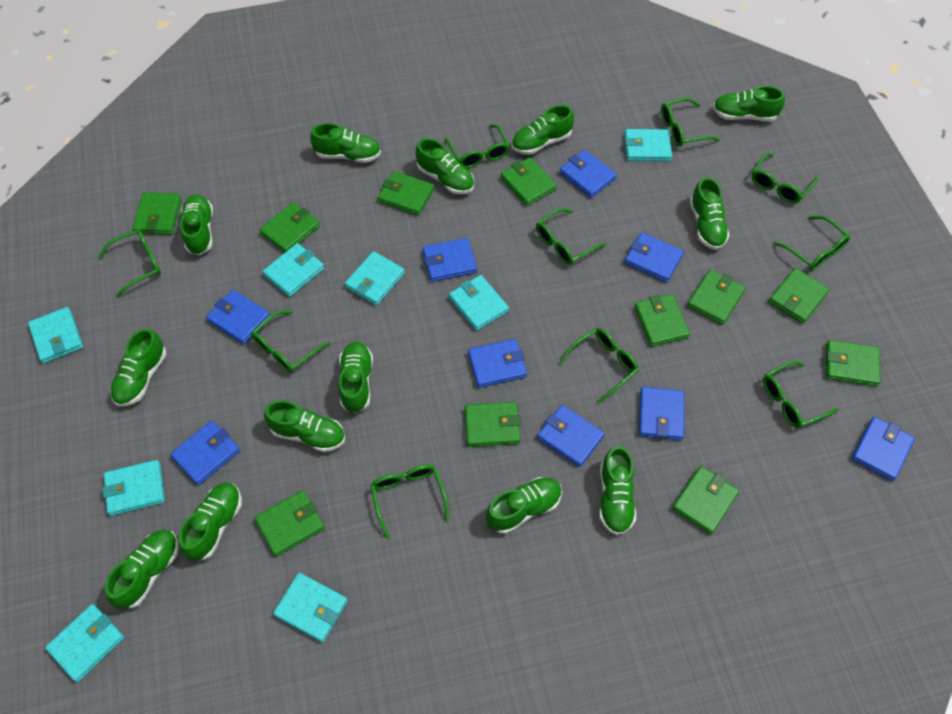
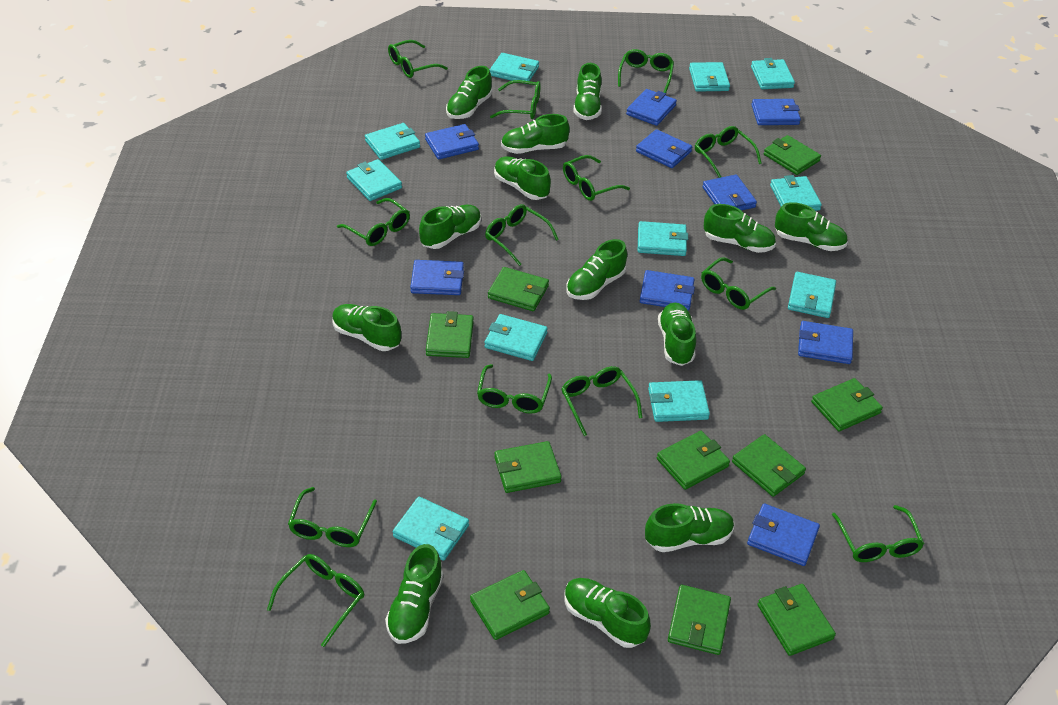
green glasses: [98,229,161,297] [251,310,330,373] [371,465,449,539] [445,124,510,168] [536,208,606,265] [559,328,639,404] [661,98,720,147] [751,153,818,204] [763,361,839,428] [773,216,850,271] = 10 -> [267,554,364,647] [288,487,377,547] [337,198,410,246] [388,40,448,78] [477,364,552,414] [485,204,559,266] [490,80,541,119] [561,366,642,436] [563,155,630,201] [618,49,674,93] [695,126,762,178] [701,257,776,310] [832,505,924,562] = 13
green wallet: [133,192,182,235] [254,490,325,557] [260,202,320,253] [378,171,434,216] [465,402,521,447] [501,157,557,206] [634,294,690,347] [672,466,739,535] [687,270,745,325] [769,268,830,324] [826,340,881,387] = 11 -> [426,311,474,358] [470,570,550,640] [488,267,549,311] [494,441,562,493] [657,431,730,490] [668,585,731,655] [732,434,806,497] [758,584,836,656] [764,135,821,175] [811,378,883,431] = 10
turquoise wallet: [28,307,83,364] [45,604,124,682] [102,460,165,516] [263,243,324,297] [273,573,348,642] [345,251,405,306] [449,275,509,331] [624,129,672,161] = 8 -> [346,159,402,201] [365,123,420,160] [393,497,469,561] [484,314,548,361] [490,53,539,81] [638,221,688,256] [648,380,710,422] [689,62,730,92] [751,58,795,89] [770,175,822,211] [788,272,836,318] = 11

